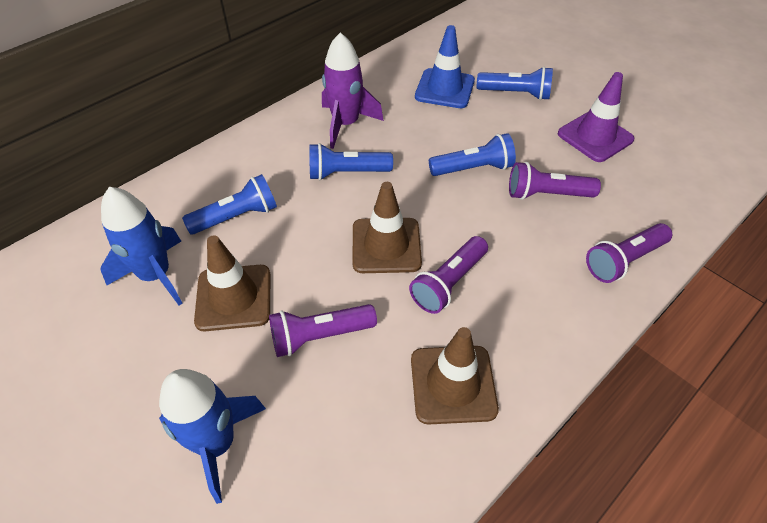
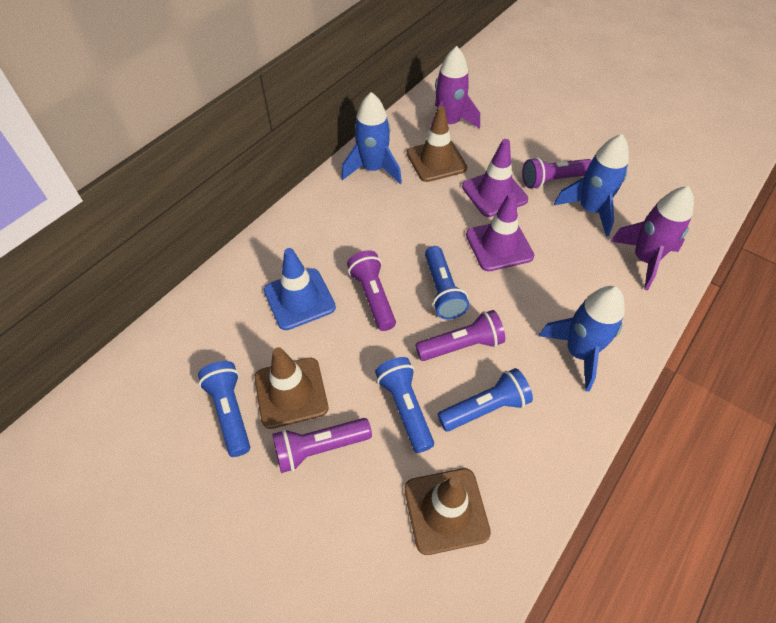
blue rocket: [101,187,183,305] [159,369,266,504] = 2 -> [341,92,402,184] [539,286,625,392] [554,134,629,237] = 3
purple rocket: [322,32,384,149] = 1 -> [430,46,480,128] [610,186,694,290] = 2
purple traffic cone: [558,72,634,162] = 1 -> [462,139,528,217] [466,192,534,271] = 2

